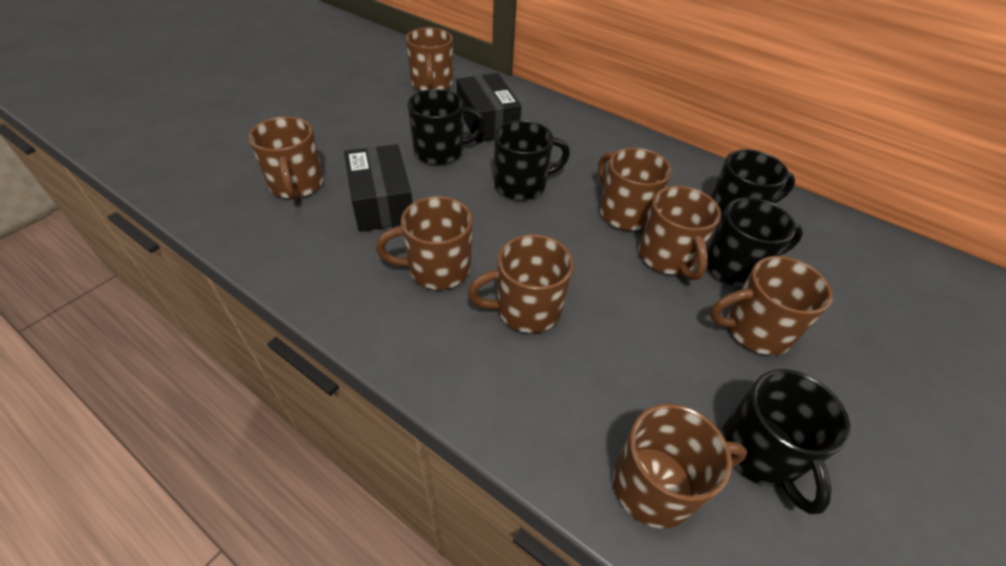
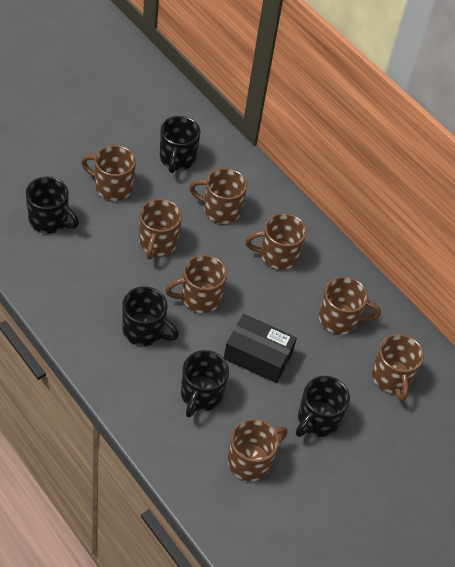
black box: [344,144,412,232] [457,73,521,143] = 2 -> [224,314,297,383] = 1

